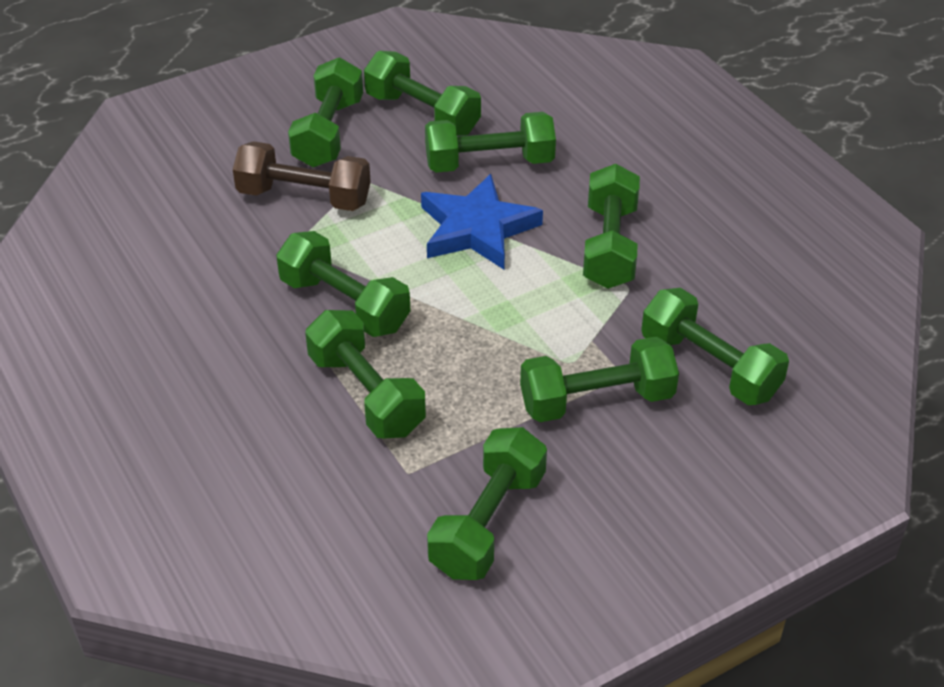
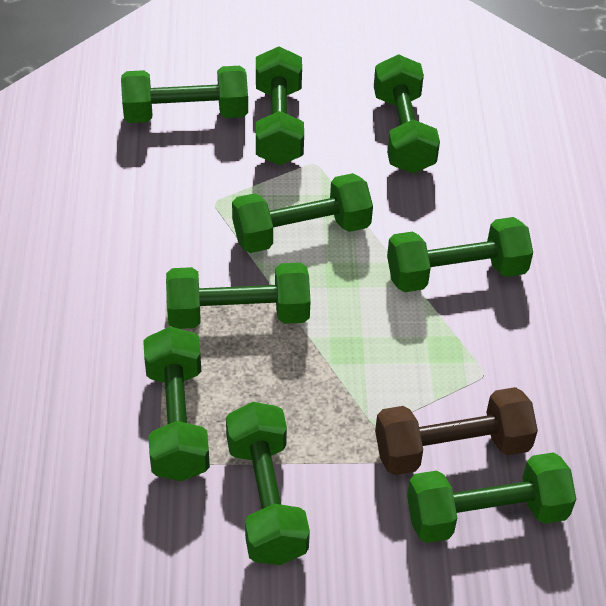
blue star: [421,174,543,269] = 1 -> none = 0

